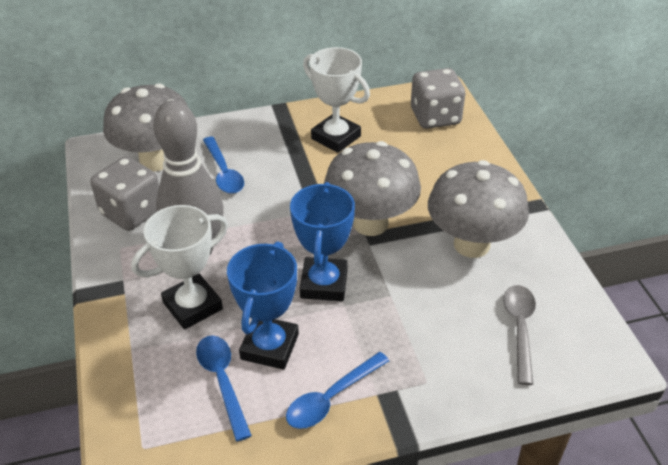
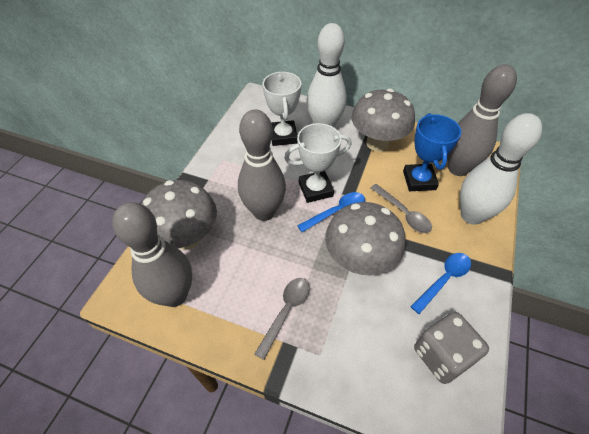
blue spoon: [196,335,252,442] [203,137,244,194] [286,352,389,429] = 3 -> [297,192,365,232] [411,253,471,314] = 2
blue trophy: [227,241,299,370] [290,182,355,301] = 2 -> [403,113,461,191] = 1
grey bowling pin: [153,100,224,256] = 1 -> [112,202,192,307] [238,109,286,221] [447,64,517,176] = 3
grey dice: [91,156,159,231] [411,68,465,129] = 2 -> [414,312,489,384] = 1
grey spoon: [503,285,536,385] = 1 -> [254,278,310,360] [371,184,432,233] = 2
white bowling pin: none = 0 -> [307,23,347,127] [460,113,542,225] = 2

